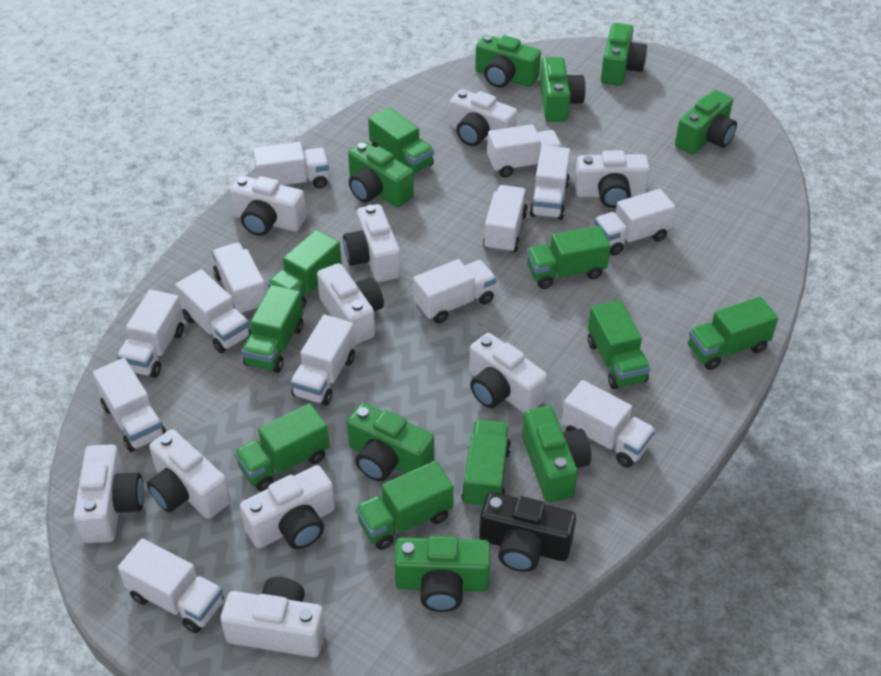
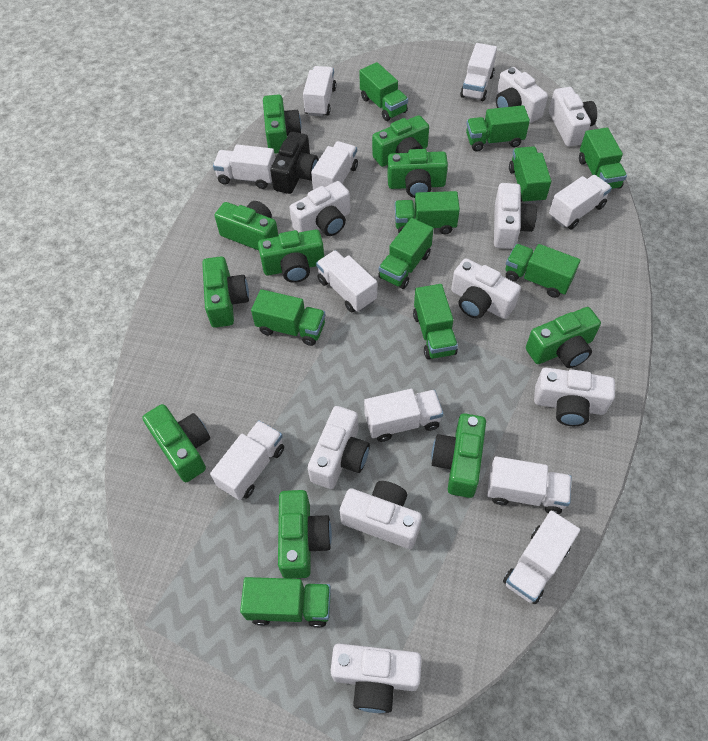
green camera: [347,403,434,481] [348,141,414,207] [394,536,491,612] [475,35,541,88] [522,406,591,502] [540,57,586,122] [601,23,647,86] [675,90,737,154] = 8 -> [142,404,210,482] [202,256,249,328] [215,201,279,250] [258,229,324,283] [263,94,301,154] [278,490,332,579] [372,115,429,167] [387,149,448,198] [431,413,486,498] [526,307,601,368] = 10
green truck: [234,403,330,491] [242,285,303,373] [268,230,342,309] [355,461,454,550] [368,107,434,174] [461,420,511,508] [527,226,610,289] [588,300,650,389] [688,296,778,370] = 9 -> [240,577,331,628] [251,289,325,346] [359,62,408,121] [378,218,434,289] [395,191,460,235] [413,284,458,359] [466,105,530,152] [505,244,580,298] [509,146,551,204] [579,128,627,189] = 10
white camera: [74,444,144,543] [147,429,231,519] [220,577,326,657] [230,175,306,236] [240,465,335,549] [317,263,384,345] [343,204,401,282] [450,89,517,146] [469,333,548,413] [574,150,650,208] = 10 -> [289,181,350,236] [307,406,370,489] [331,643,422,713] [340,481,422,549] [451,258,521,319] [494,183,537,249] [496,67,548,123] [534,367,615,426] [549,87,597,147] = 9
white truck: [93,358,166,452] [117,290,184,378] [118,538,224,633] [175,269,251,353] [212,243,266,316] [253,142,329,188] [290,315,355,406] [413,259,496,324] [483,185,528,254] [487,124,562,177] [529,145,570,220] [562,380,655,467] [594,189,675,255] = 13 -> [210,420,284,500] [213,145,275,189] [303,66,336,117] [311,141,358,190] [316,250,377,312] [364,389,443,442] [460,43,497,101] [487,456,572,514] [503,511,580,604] [549,175,612,230] = 10

